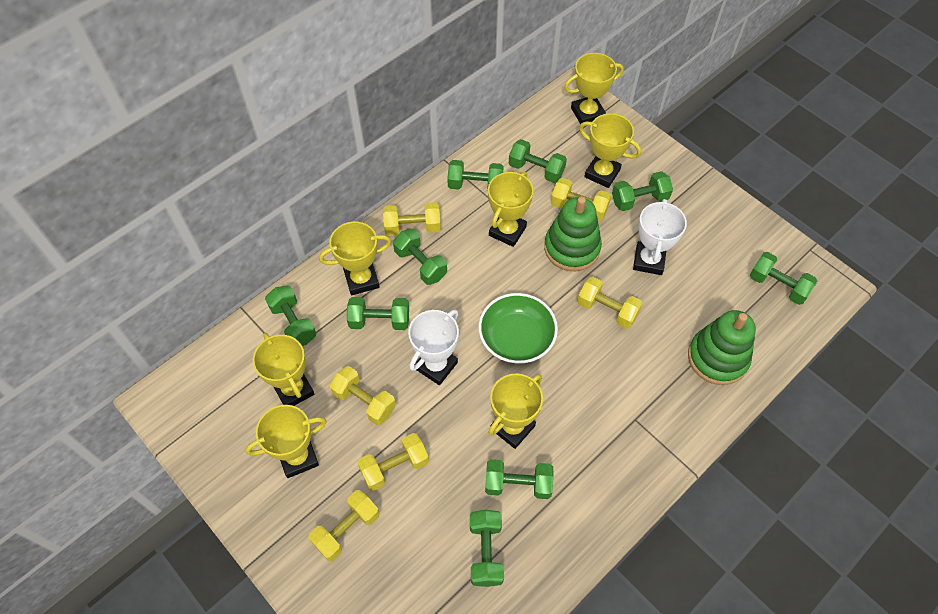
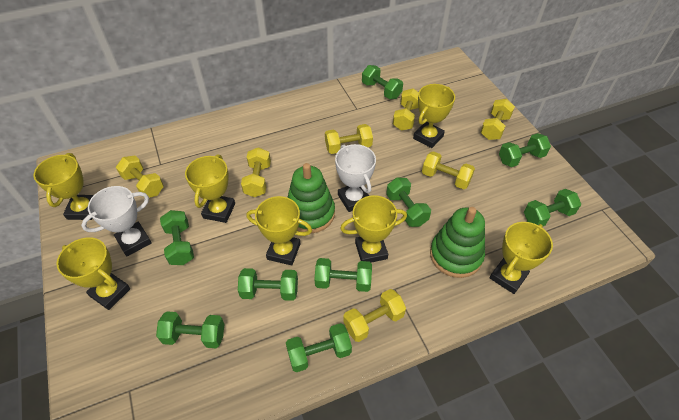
green bowl: [478,293,558,364] = 1 -> none = 0
yellow dumbbell: [308,490,379,561] [330,366,396,425] [357,433,429,491] [383,202,441,236] [551,178,611,221] [577,277,642,329] = 6 -> [116,156,164,198] [241,147,271,197] [325,124,373,154] [343,289,406,342] [393,88,419,131] [422,151,475,190] [481,99,515,140] = 7

